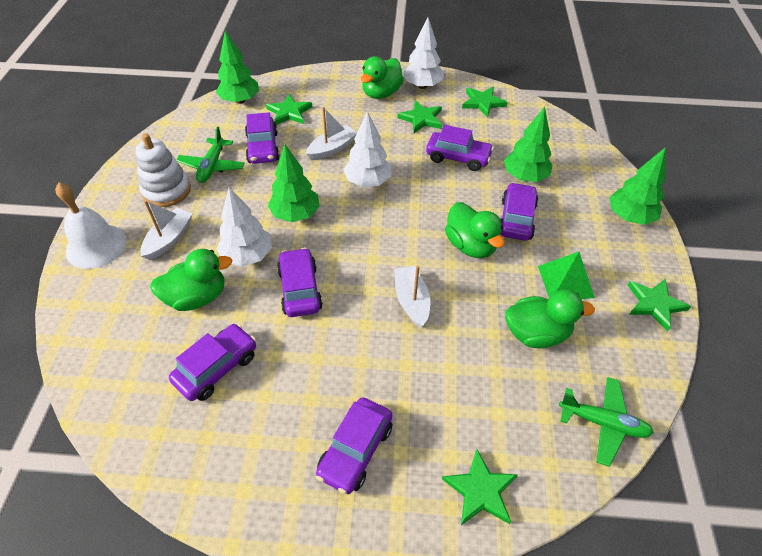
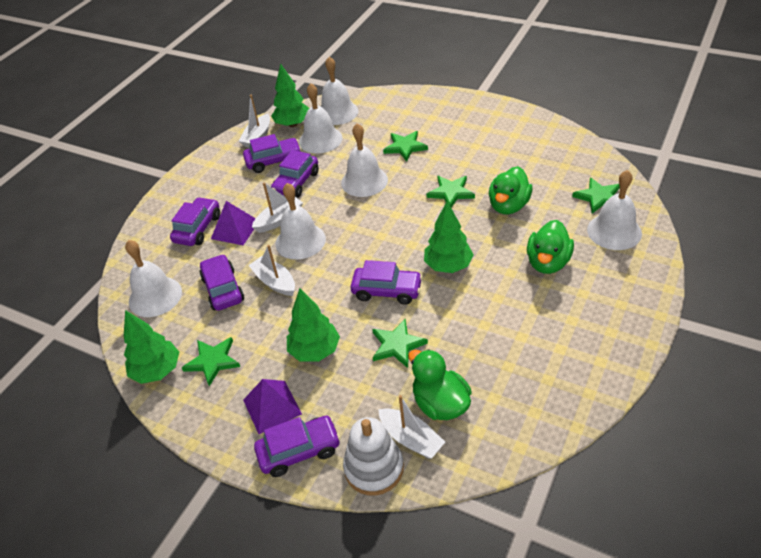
green duck: [150,249,232,311] [361,56,404,99] [445,202,505,258] [505,289,595,348] = 4 -> [408,349,472,420] [489,166,533,215] [527,220,574,274] = 3
green plane: [176,126,245,183] [559,377,654,467] = 2 -> none = 0
green pyramid: [538,252,595,299] = 1 -> none = 0
purple pyramid: none = 0 -> [211,201,256,245] [243,379,302,434] = 2
white bell: [55,182,127,269] = 1 -> [125,240,182,317] [275,183,326,259] [299,83,342,154] [321,57,359,125] [341,123,388,197] [587,170,642,250] = 6
white boat: [140,200,193,260] [306,107,357,160] [394,266,430,328] = 3 -> [239,95,270,148] [248,245,295,296] [252,182,303,233] [378,395,445,459] = 4
white tree: [217,187,272,267] [343,111,392,187] [403,17,444,89] = 3 -> none = 0

